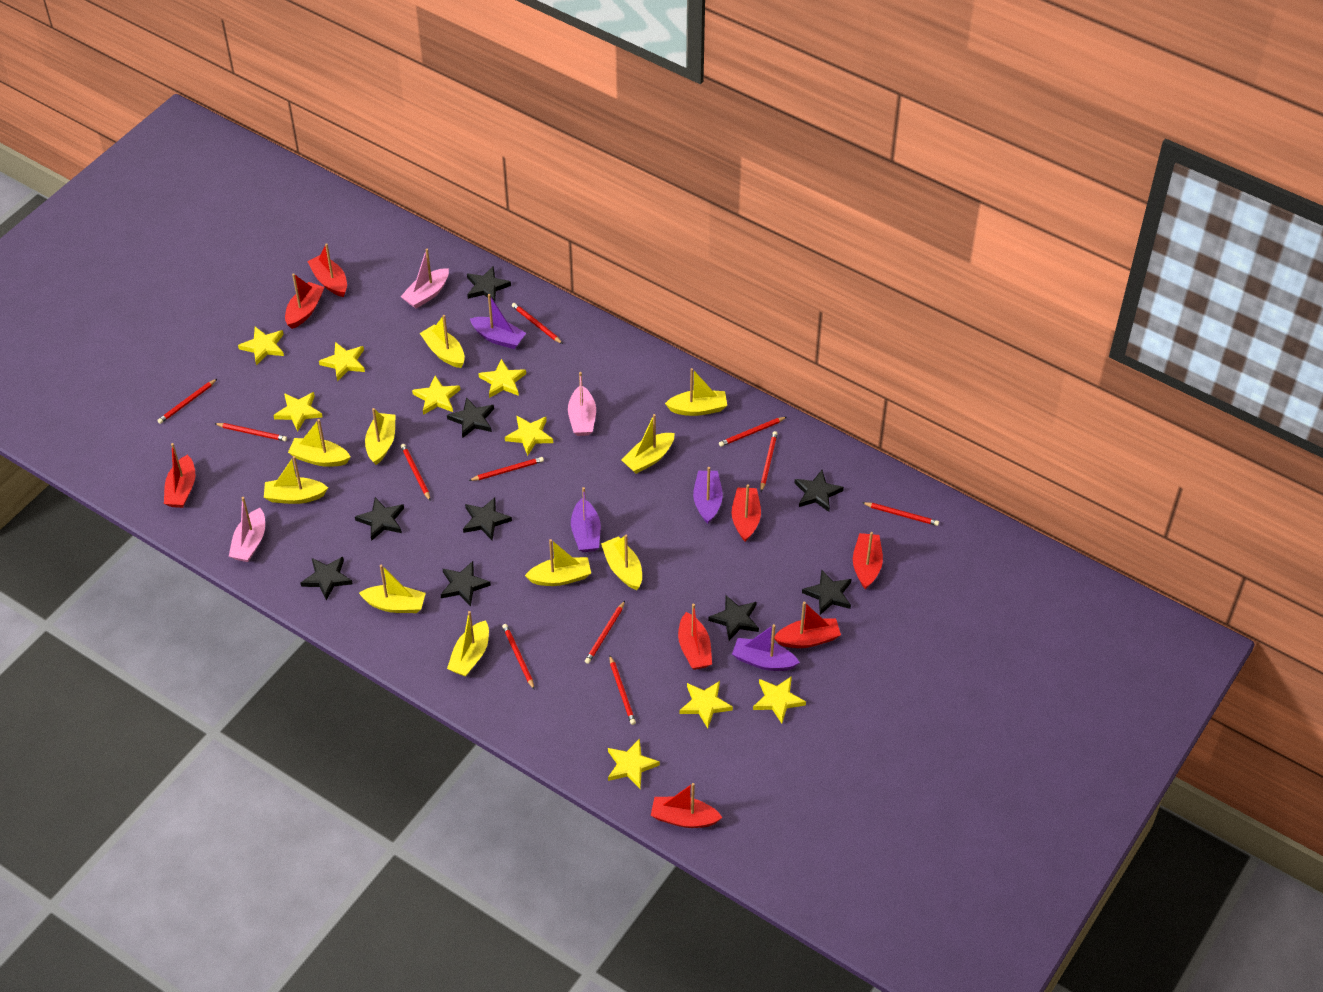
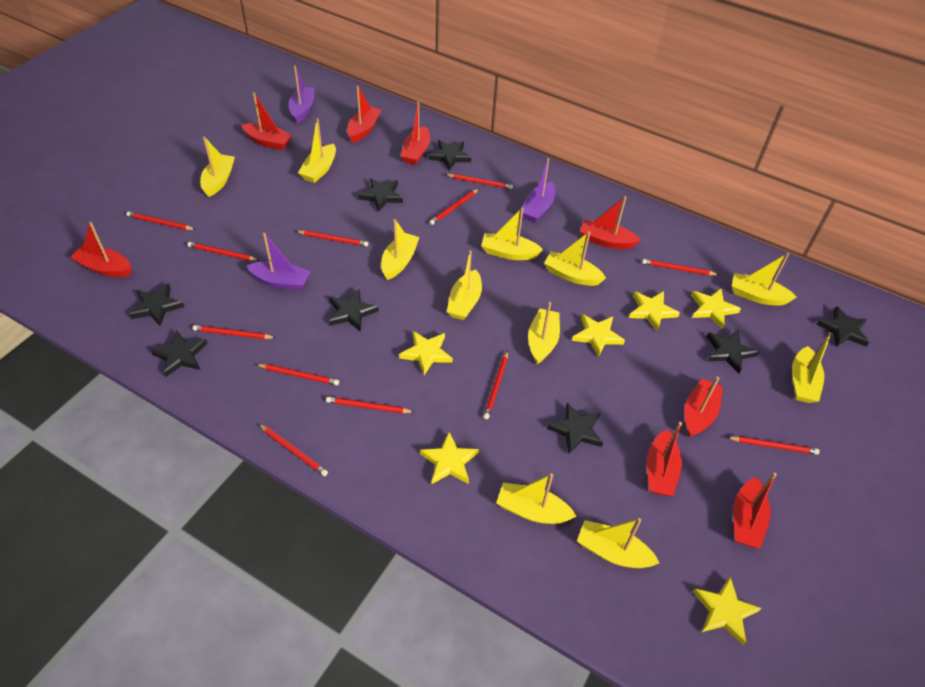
black star: [301,557,353,600] [355,497,404,541] [440,561,491,606] [447,397,494,438] [463,497,512,540] [467,266,511,302] [708,595,759,641] [795,470,844,512] [802,570,851,615] = 9 -> [129,283,184,326] [150,331,208,377] [329,289,379,332] [358,178,403,212] [429,140,471,170] [547,402,603,455] [706,330,759,374] [816,306,870,347] = 8
pink boat: [229,497,265,562] [400,249,449,309] [568,372,596,436] = 3 -> none = 0
purple boat: [470,294,526,349] [571,487,601,552] [693,467,723,524] [732,624,800,671] = 4 -> [247,233,311,290] [288,66,315,123] [523,158,555,223] = 3
red pencil: [157,379,217,424] [214,423,287,441] [401,444,431,501] [469,457,544,481] [502,624,534,689] [512,303,563,344] [585,601,625,664] [609,656,636,725] [719,417,786,447] [760,431,778,492] [862,502,939,526] = 11 -> [127,212,196,230] [187,242,260,261] [193,325,276,339] [256,364,339,385] [259,424,328,476] [296,230,368,246] [326,396,414,413] [429,189,479,225] [445,174,513,189] [483,350,508,419] [642,259,719,275] [727,436,820,455] = 12
yellow boat: [264,456,328,504] [288,419,351,467] [359,565,426,613] [365,408,396,465] [420,315,465,368] [447,611,489,677] [525,539,591,586] [601,535,642,590] [621,414,675,474] [665,368,727,416] = 10 -> [200,136,235,197] [298,118,336,183] [381,219,420,280] [447,250,482,320] [481,207,543,260] [496,473,577,524] [528,302,560,364] [544,231,606,286] [577,518,659,568] [732,253,797,306] [792,332,832,403] = 11
yellow star: [238,327,284,365] [273,392,323,432] [319,342,365,381] [412,375,460,415] [478,359,526,398] [505,416,553,456] [608,739,660,789] [679,681,733,728] [753,676,806,724] = 9 -> [399,331,453,375] [420,432,479,484] [572,314,625,357] [629,291,680,331] [691,288,741,329] [693,577,762,645] = 6

